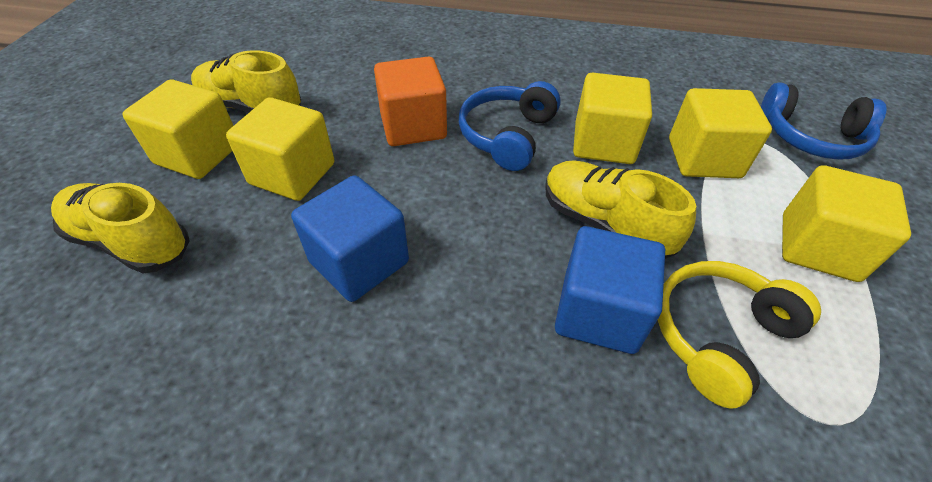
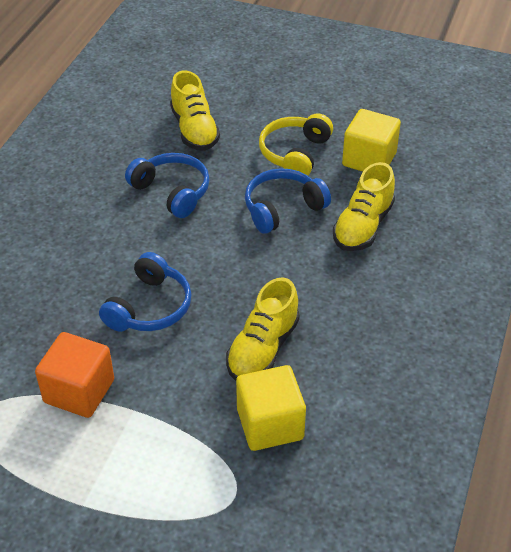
blue cube: [291,175,409,302] [555,226,665,354] = 2 -> none = 0
blue headphones: [459,81,561,171] [761,82,887,160] = 2 -> [99,252,192,332] [125,153,210,218] [245,168,331,234] = 3
yellow cube: [122,80,233,179] [226,97,334,201] [573,72,652,164] [669,88,772,178] [782,165,911,282] = 5 -> [236,365,306,451] [342,109,401,172] = 2

